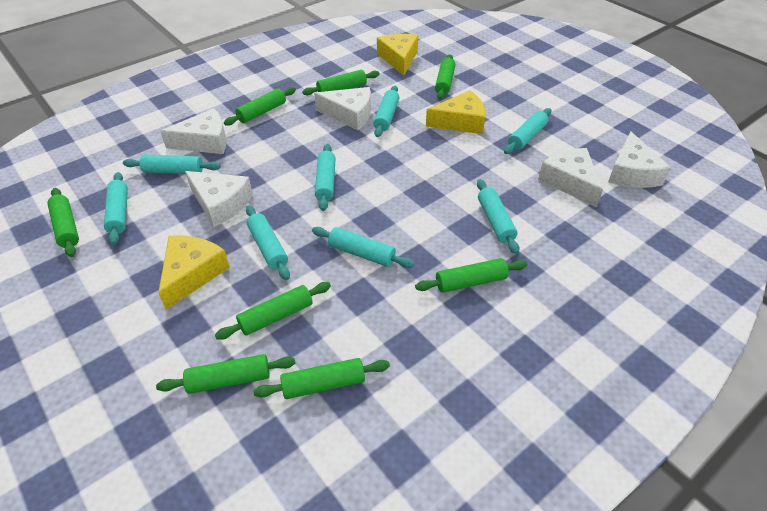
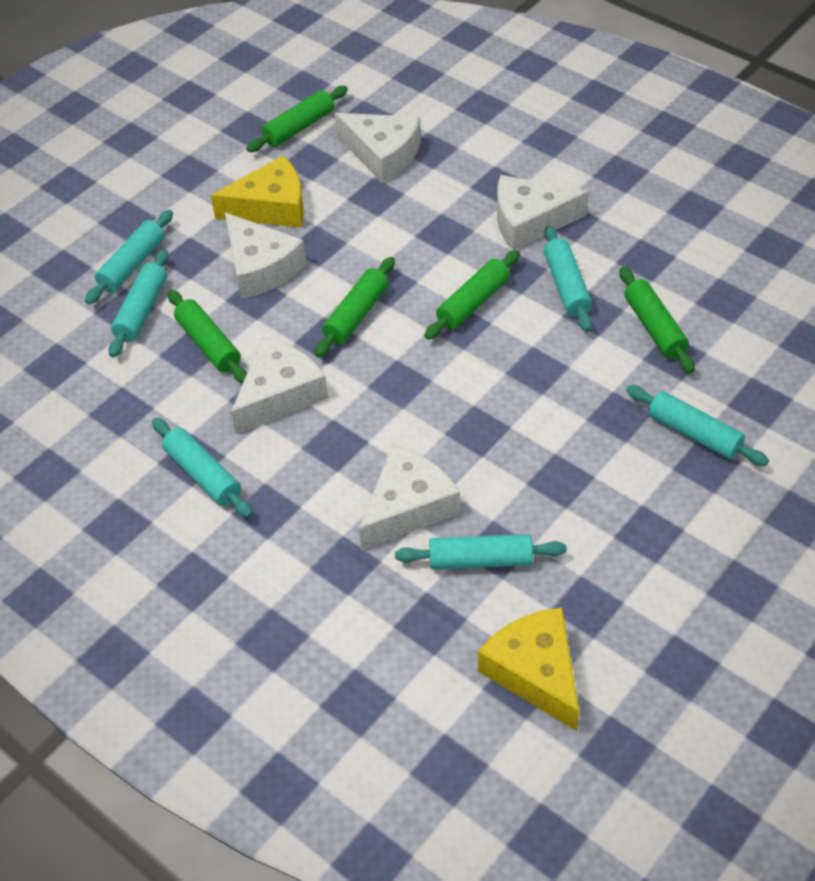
green rolling pin: [47,188,79,257] [156,354,295,394] [215,282,331,340] [224,87,296,126] [254,358,390,399] [302,70,380,95] [415,258,527,293] [435,54,455,100] = 8 -> [168,290,247,383] [246,86,348,152] [315,257,395,357] [424,250,520,339] [620,267,695,373] = 5
turquoise rolling pin: [104,172,128,245] [123,155,221,174] [246,206,290,280] [312,227,414,268] [315,144,336,211] [373,86,399,137] [477,179,519,254] [504,108,551,154] = 8 -> [85,210,173,304] [109,249,169,358] [152,418,253,518] [395,534,567,570] [544,225,592,332] [626,385,769,466] = 6
yellow cheese: [158,235,230,310] [377,34,419,75] [426,90,486,134] = 3 -> [211,156,304,228] [478,607,579,731] = 2

